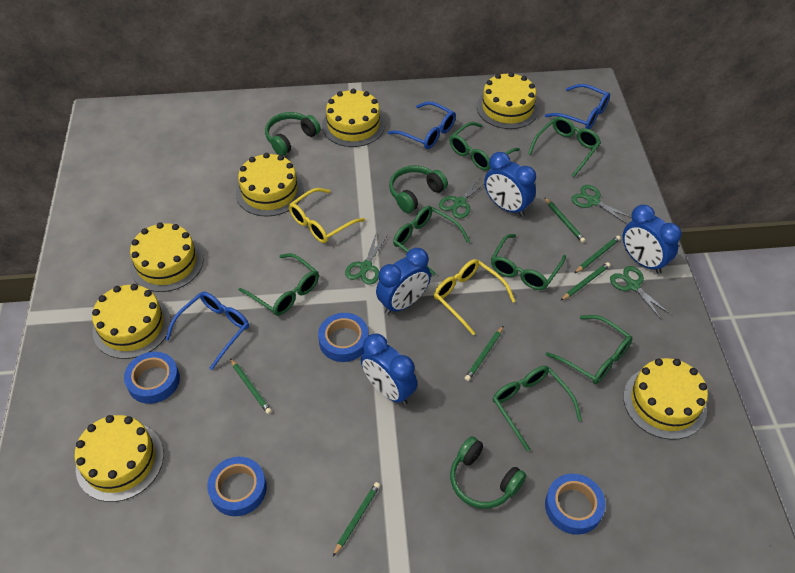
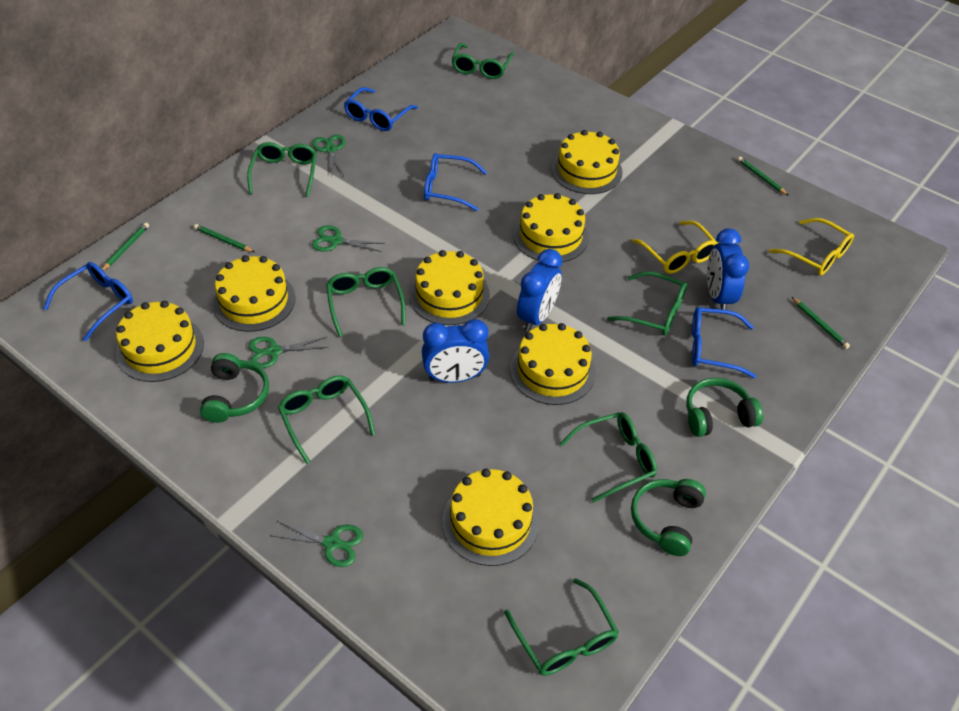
blue clock: [361,333,417,405] [376,248,431,315] [484,152,536,217] [623,205,682,274] = 4 -> [422,319,489,383] [517,249,562,332] [707,228,749,310] = 3
blue glasses: [165,292,249,370] [388,102,456,149] [545,84,610,129] = 3 -> [43,262,133,341] [344,87,418,131] [424,153,487,211] [692,307,756,378] = 4
blue tape: [124,352,180,404] [207,457,267,516] [318,313,369,362] [545,474,606,535] = 4 -> none = 0
green pencil: [230,358,272,414] [333,482,380,556] [465,326,503,381] [544,197,586,243] [560,262,610,301] [575,236,621,273] = 6 -> [102,223,149,271] [194,224,254,252] [738,157,789,196] [792,297,850,349] = 4

